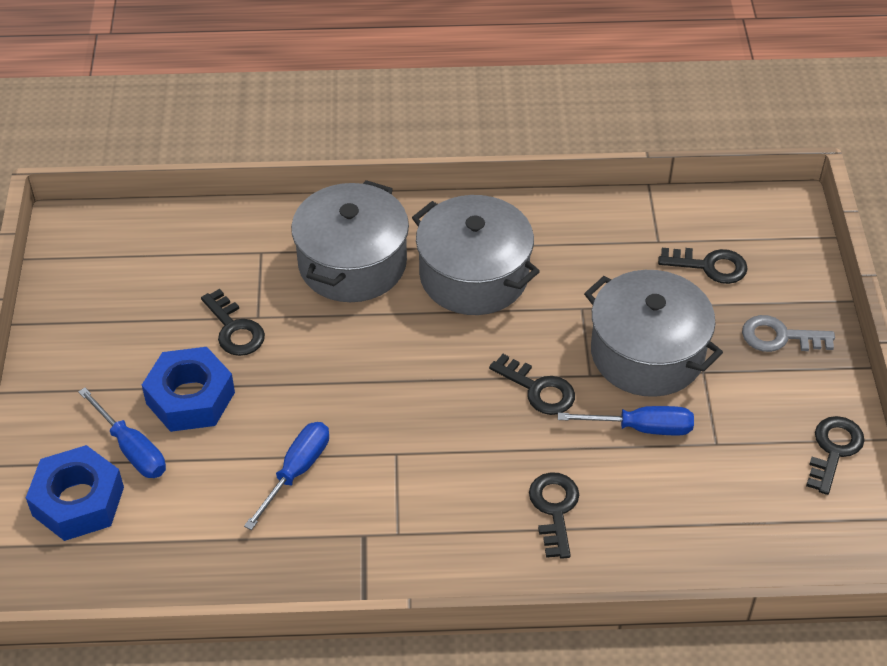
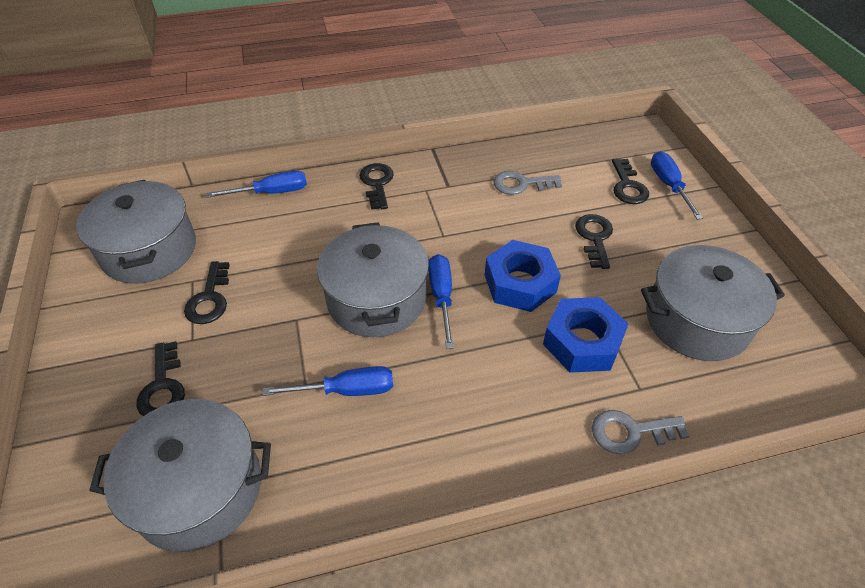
blue screwdriver: [78,388,166,478] [244,422,329,530] [558,406,694,435] = 3 -> [206,171,307,198] [263,366,393,396] [428,254,454,349] [651,151,703,220] = 4
grey key: [742,315,835,352] = 1 -> [494,171,562,195] [592,410,689,454] = 2
grey pot: [291,180,409,302] [412,195,540,315] [584,270,723,397] = 3 -> [76,180,196,284] [89,399,271,552] [317,222,429,337] [641,245,785,361] = 4

